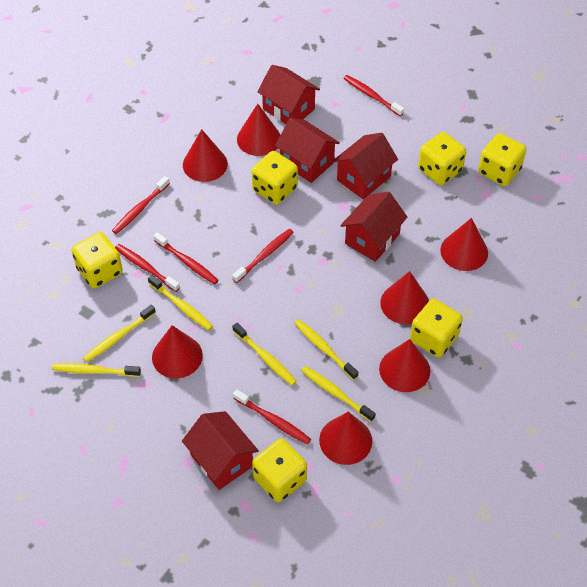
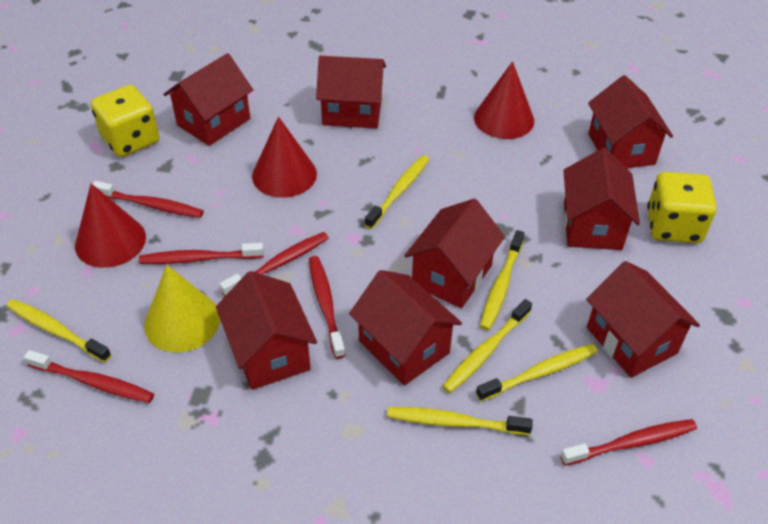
red cone: [152,325,203,378] [183,129,228,182] [237,104,280,156] [319,412,372,465] [379,339,430,392] [380,271,429,324] [440,218,488,271] = 7 -> [75,183,146,268] [252,117,317,198] [474,61,534,139] = 3
red house: [182,411,259,490] [257,65,320,124] [275,118,340,183] [333,133,398,199] [340,192,407,262] = 5 -> [163,53,253,146] [216,271,317,390] [316,56,386,129] [349,270,462,385] [404,199,505,308] [563,148,640,250] [586,261,700,378] [588,75,673,168] = 8
yellow cone: none = 0 -> [144,265,220,352] = 1
yellow dice: [72,232,123,288] [252,151,298,205] [252,438,307,502] [410,299,463,357] [418,132,466,185] [478,133,526,186] = 6 -> [91,85,159,157] [647,172,716,243] = 2

